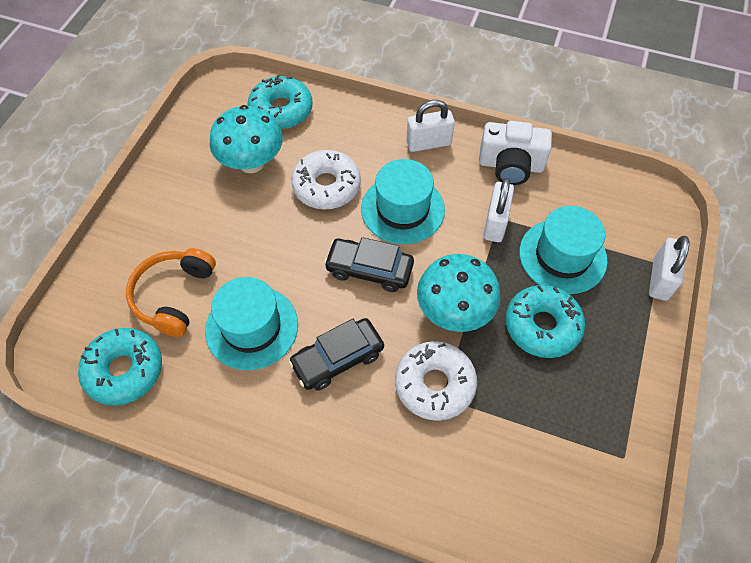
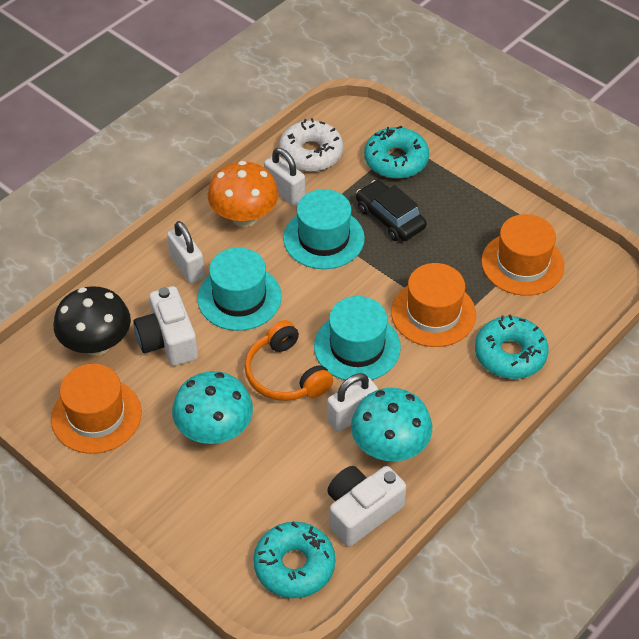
black car: [289,318,384,391] [324,237,414,292] = 2 -> [356,180,427,241] = 1
black mushroom: none = 0 -> [54,286,131,356] = 1
orange hat: none = 0 -> [51,364,142,454] [391,263,476,347] [481,214,564,296] = 3
orange mushroom: none = 0 -> [208,161,279,227] = 1
white camera: [479,121,552,185] = 1 -> [133,286,198,366] [327,466,406,547] = 2
white donut: [291,150,361,210] [395,341,477,421] = 2 -> [279,118,343,172] = 1

